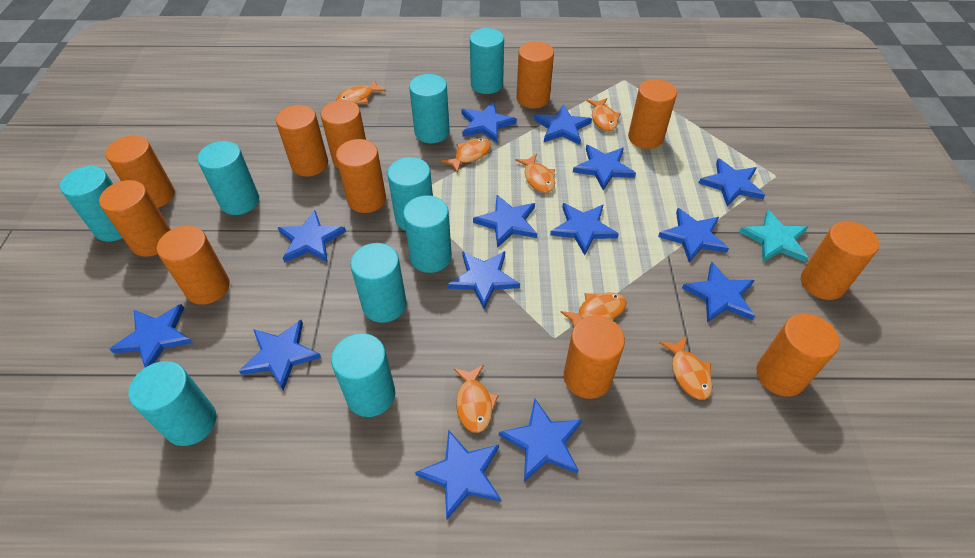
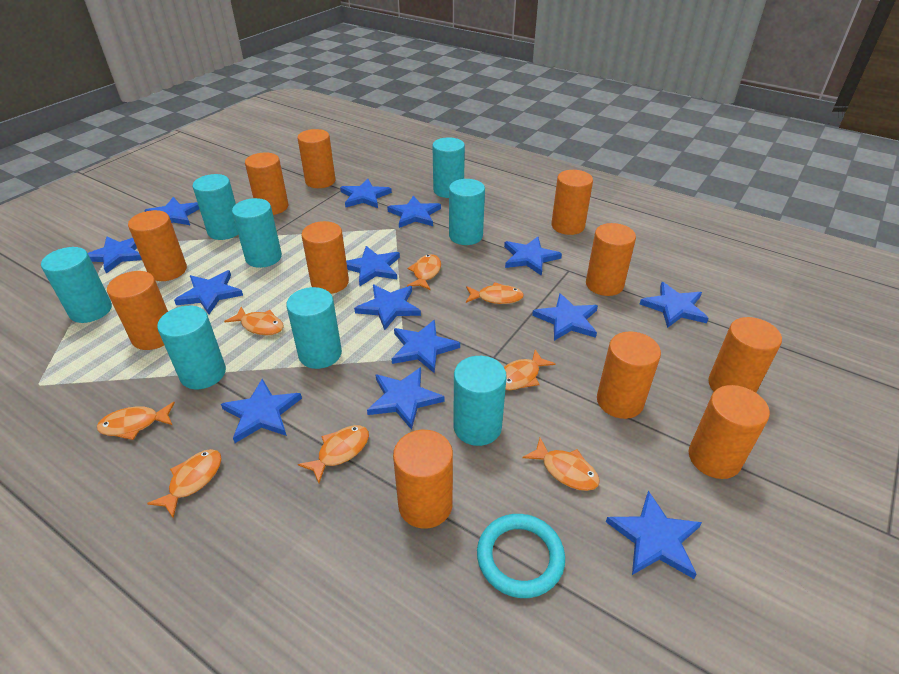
orange fish: [336,80,386,104] [441,138,491,173] [454,365,499,433] [515,154,555,193] [561,292,627,328] [587,98,621,131] [659,336,712,400] = 7 -> [97,402,175,440] [147,449,222,518] [224,307,283,336] [298,425,369,483] [407,254,441,290] [466,282,524,304] [504,349,555,390] [522,438,600,491] = 8
turquoise cylinder: [60,166,122,242] [128,361,216,446] [198,141,259,215] [331,333,395,417] [350,243,407,323] [387,157,433,231] [403,196,452,273] [409,74,450,143] [470,28,504,94] = 9 -> [41,247,112,323] [157,306,226,389] [192,174,238,240] [232,198,282,268] [286,287,342,369] [432,137,465,198] [449,179,485,245] [453,356,507,446] = 8
turquoise ring: none = 0 -> [477,514,565,598] = 1
turquoise star: [739,210,808,262] = 1 -> none = 0

